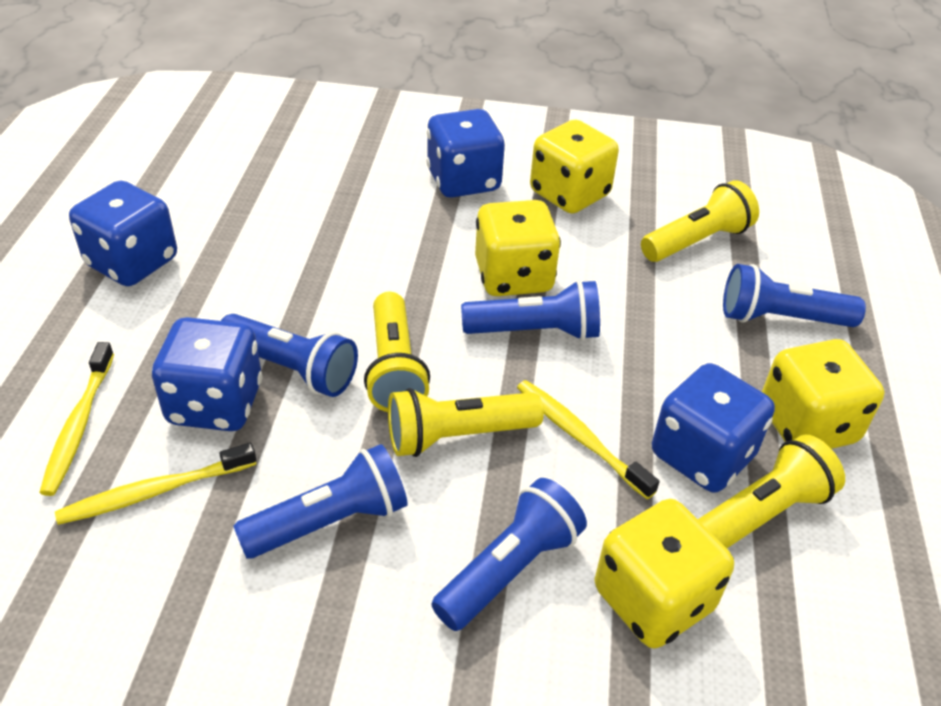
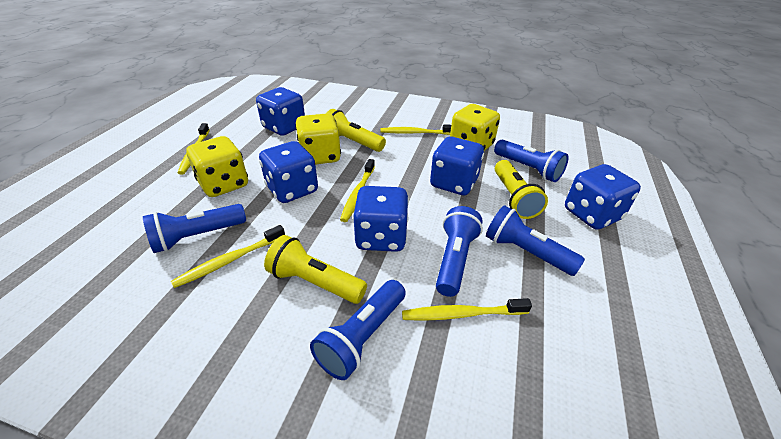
blue dice: [69,181,177,286] [152,317,262,431] [426,109,505,198] [652,363,775,493] = 4 -> [256,87,305,136] [259,141,318,203] [353,186,409,252] [430,137,484,195] [565,164,641,230] = 5
yellow dice: [475,200,561,296] [530,120,619,214] [595,499,734,649] [762,339,884,449] = 4 -> [186,136,248,197] [295,113,341,165] [450,104,500,151] = 3
yellow flashlight: [364,292,430,412] [388,388,544,457] [641,180,759,262] [698,435,845,548] = 4 -> [264,235,367,304] [327,109,386,152] [495,160,548,219] = 3
yellow toothbrush: [39,342,114,496] [55,443,256,525] [517,380,659,499] = 3 -> [171,225,285,288] [178,123,210,175] [340,159,375,222] [380,124,451,135] [402,298,532,321] = 5

